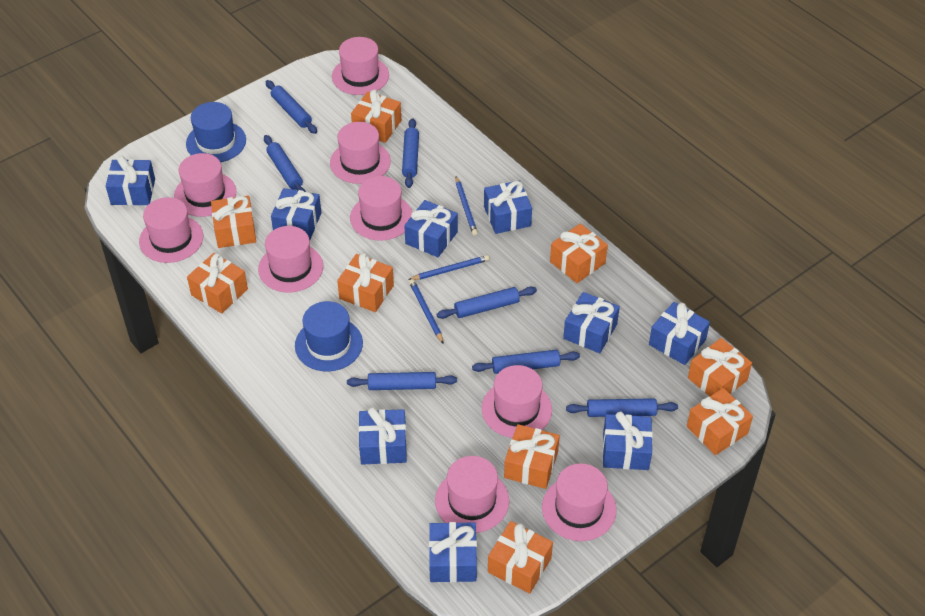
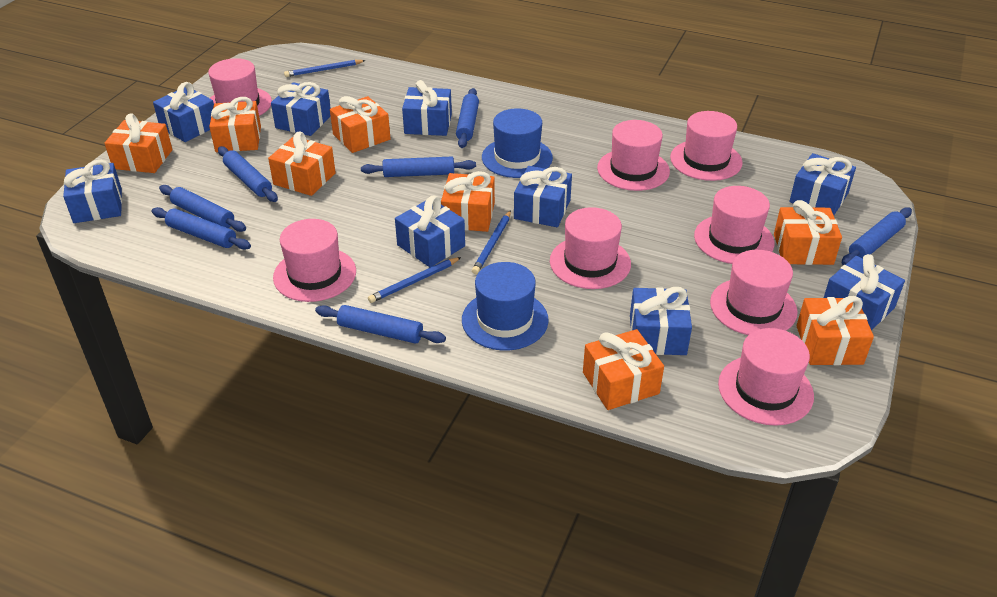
orange gift: [187,253,248,314] [211,196,256,248] [337,253,394,312] [351,90,401,143] [488,521,553,594] [504,424,560,489] [550,224,608,283] [687,388,753,455] [688,338,752,396] = 9 -> [105,113,173,173] [209,97,261,152] [268,131,336,196] [330,96,391,153] [441,171,495,232] [583,329,664,410] [774,200,842,265] [797,296,874,365] = 8
pink hat: [139,197,203,263] [174,153,236,217] [258,226,323,293] [330,122,391,184] [332,37,389,95] [350,176,412,241] [435,456,509,533] [482,365,552,438] [542,463,616,541] = 9 -> [208,58,272,116] [273,219,356,302] [550,207,631,289] [597,120,670,191] [670,111,743,181] [694,186,774,264] [710,250,798,335] [718,328,814,426] = 8

